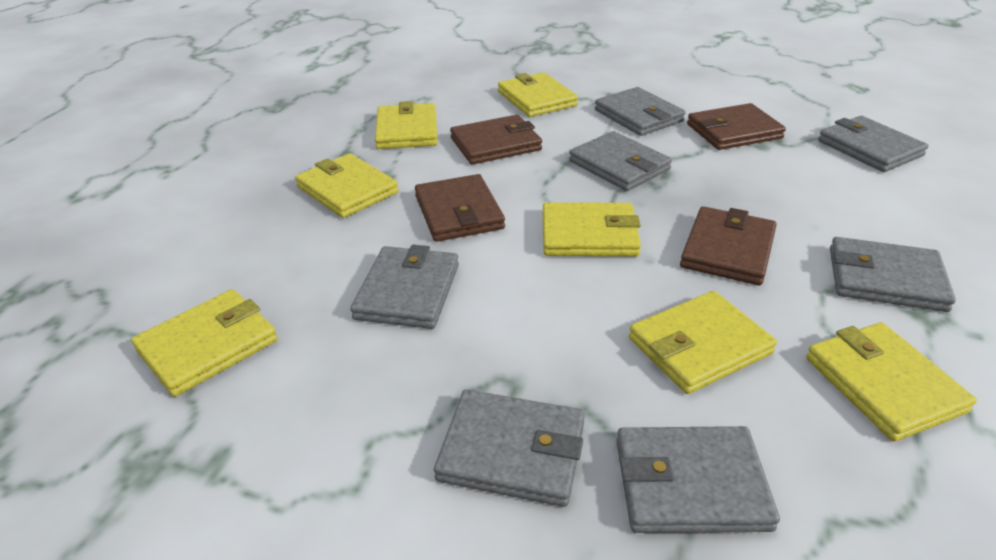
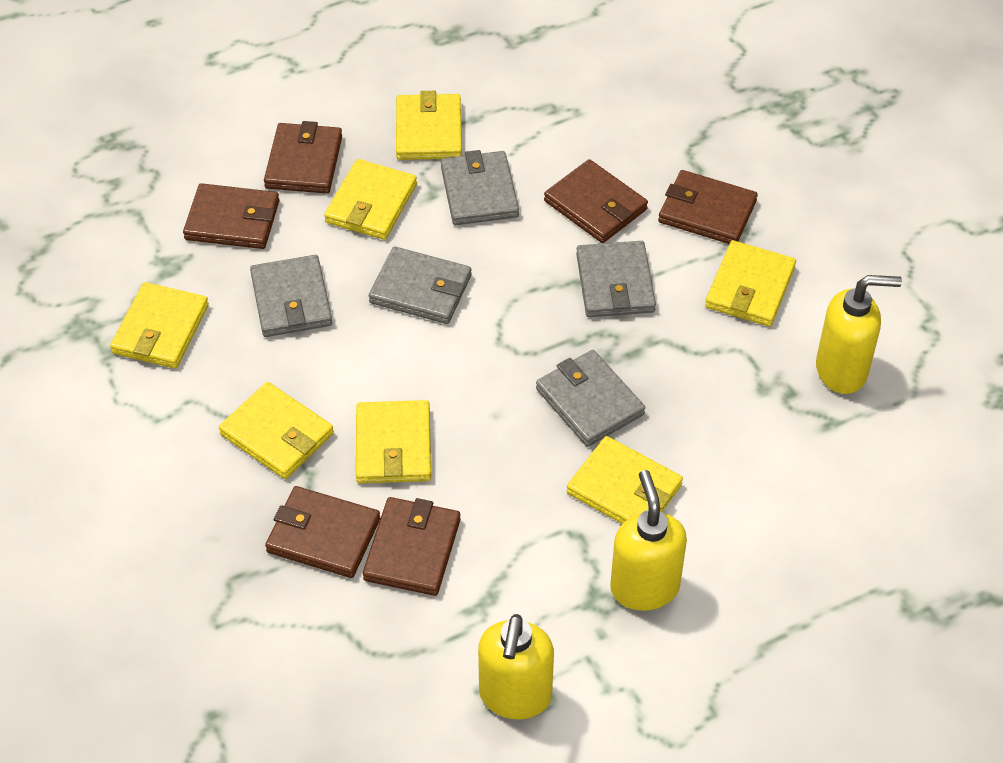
brown wallet: [415,174,505,242] [450,115,542,165] [680,206,777,285] [687,103,786,150] = 4 -> [183,183,279,249] [264,121,342,194] [265,486,380,578] [363,497,461,596] [544,159,648,243] [658,170,758,244] = 6
grey wallet: [350,245,459,329] [434,389,585,507] [569,131,672,191] [595,87,686,136] [616,426,780,533] [818,116,928,172] [830,237,956,312] = 7 -> [250,255,332,337] [369,246,472,324] [441,150,519,225] [536,350,645,447] [576,241,656,317] = 5
yellow soap dispenser: none = 0 -> [478,614,554,719] [610,470,687,611] [816,275,902,394] = 3

